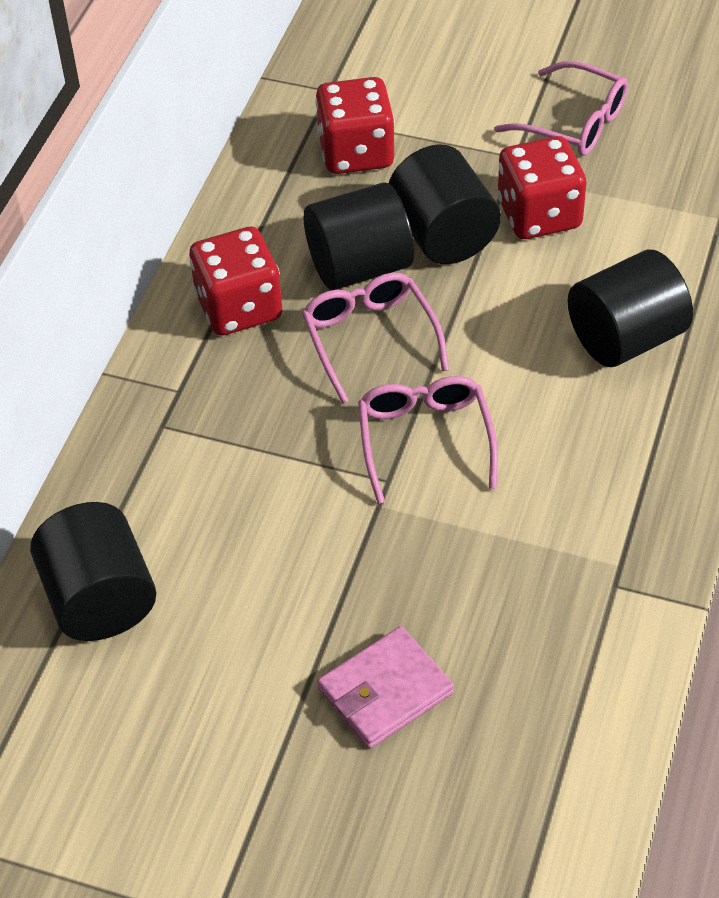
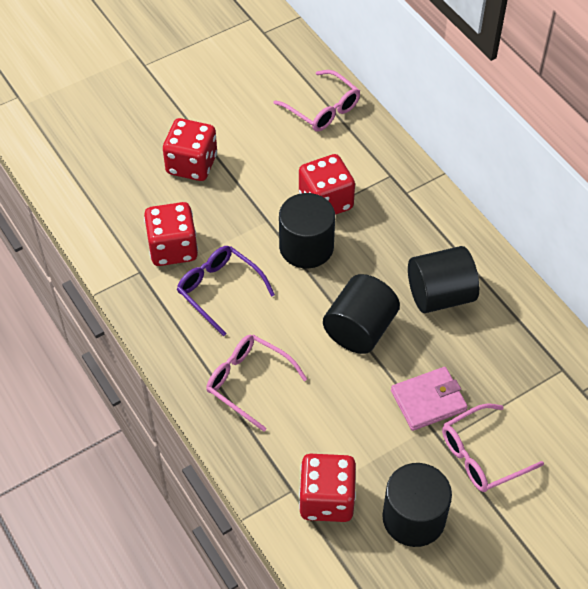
purple glasses: none = 0 -> [177,246,275,336] = 1
red dice: [189,227,282,336] [315,77,395,174] [498,136,586,239] = 3 -> [144,202,198,266] [163,118,217,181] [299,154,355,215] [299,454,356,522] = 4

